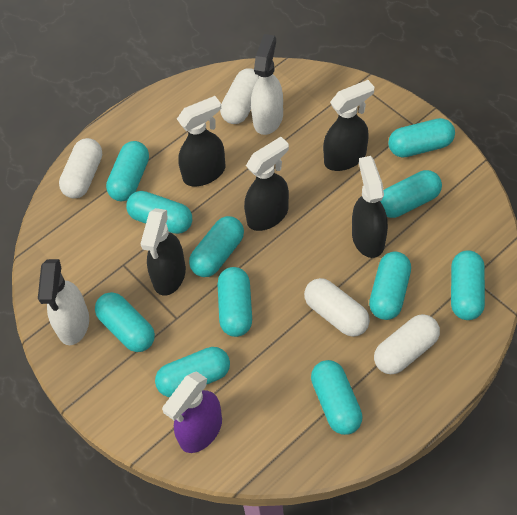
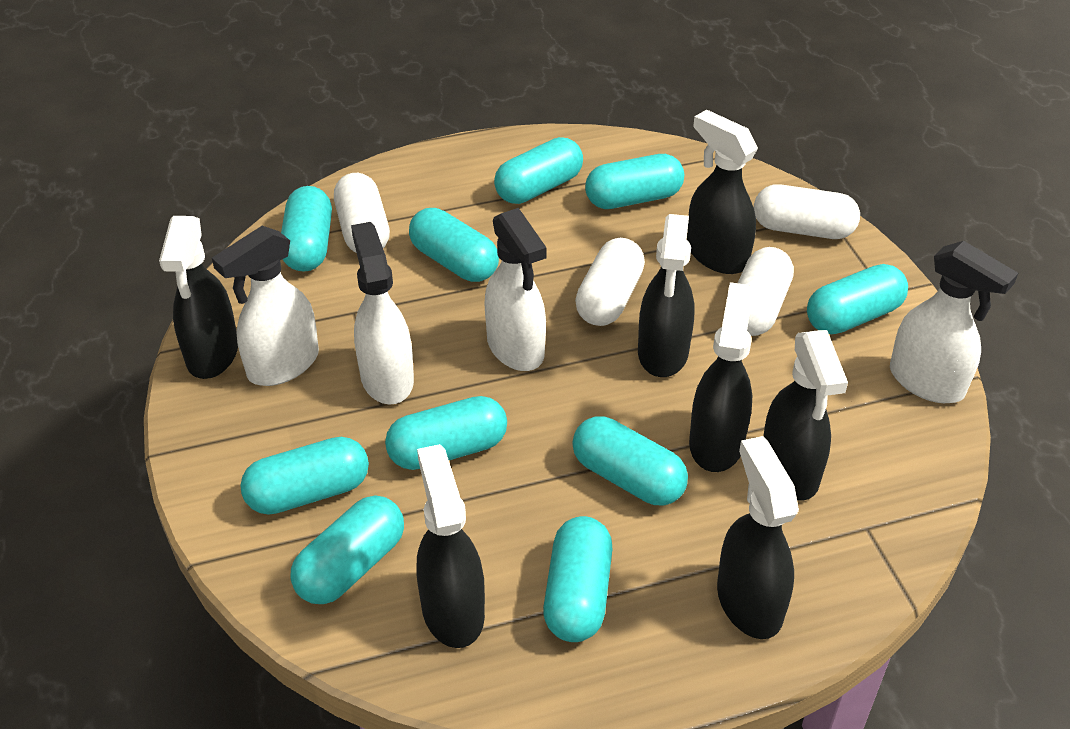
black spray bottle: [140,208,186,296] [177,96,225,186] [244,137,289,231] [323,80,374,171] [352,156,388,258] = 5 -> [159,216,238,379] [416,444,485,648] [638,214,694,377] [687,110,758,274] [689,282,753,472] [717,436,799,639] [763,330,848,500] = 7
purple spray bottle: [162,371,222,453] = 1 -> none = 0
turquoise capsule: [95,292,155,352] [106,141,149,202] [126,191,192,234] [155,347,230,397] [189,216,244,277] [218,267,252,337] [311,360,363,435] [369,251,411,320] [380,170,442,218] [388,118,455,158] [451,250,485,320] = 11 -> [240,437,369,515] [281,186,332,272] [291,496,404,604] [385,396,507,470] [409,208,499,282] [494,137,583,204] [543,516,612,642] [572,416,688,505] [585,154,684,209] [807,264,908,334] = 10
white spray bottle: [38,259,89,345] [251,34,283,135] = 2 -> [212,226,319,386] [351,222,414,405] [484,208,547,371] [890,241,1018,403] = 4

